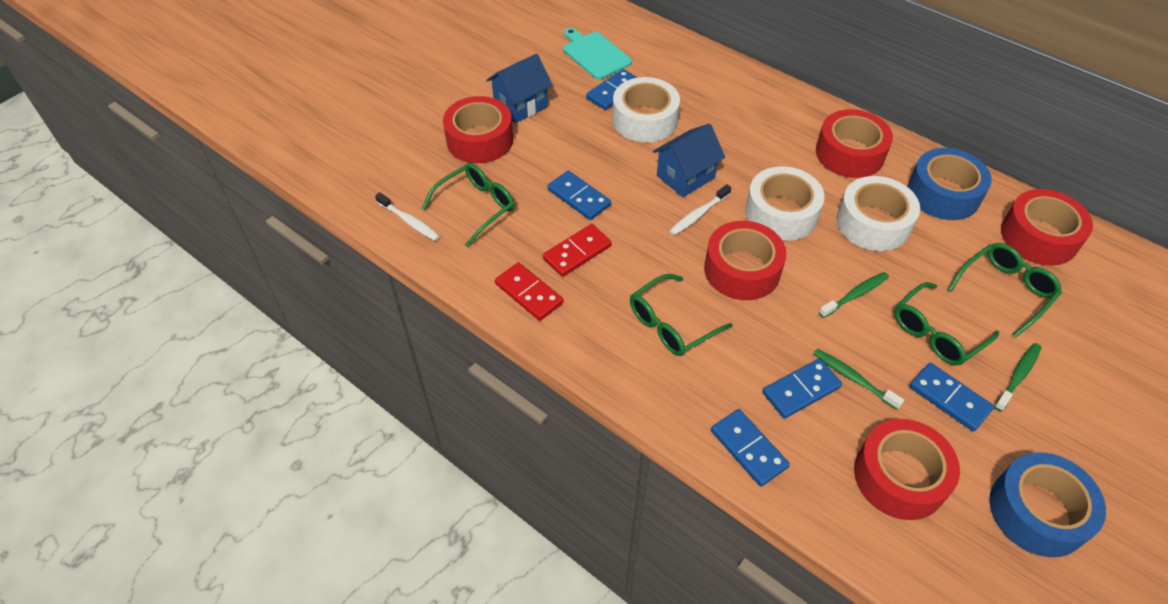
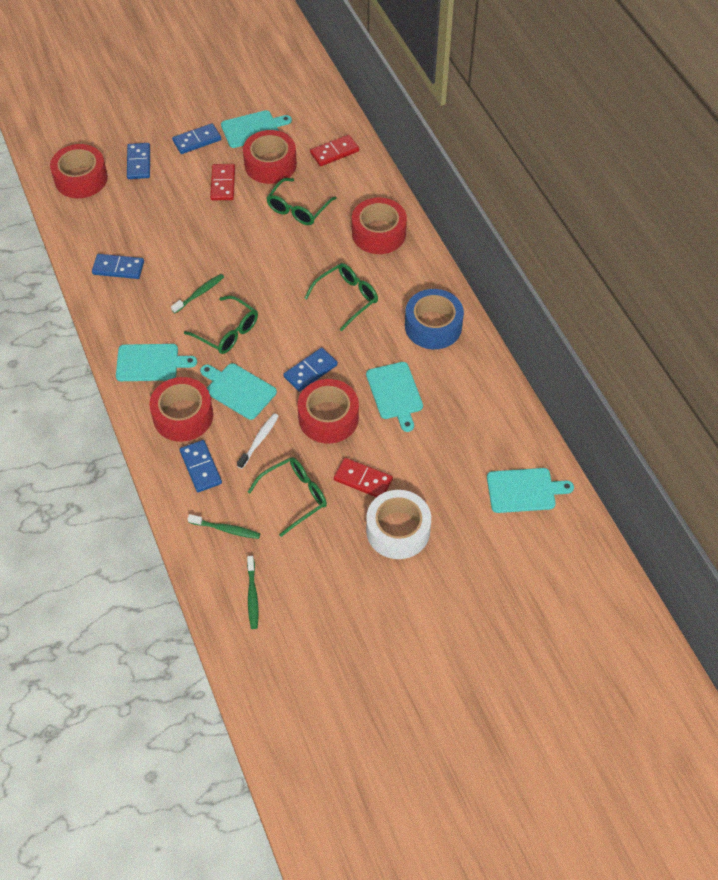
blue house: [486,53,553,123] [653,123,725,197] = 2 -> none = 0
blue tape: [908,148,992,220] [989,452,1106,557] = 2 -> [405,289,464,349] = 1
red domino: [495,262,563,321] [543,224,612,277] = 2 -> [210,164,235,200] [310,135,359,166] [334,458,393,497] = 3
turquoise cutting board: [563,28,632,80] = 1 -> [116,344,197,381] [200,363,277,420] [221,110,292,148] [366,362,423,432] [487,468,574,513] = 5
white tape: [612,77,680,143] [745,166,825,241] [837,176,920,251] = 3 -> [366,490,431,559] = 1
white toothbrush: [375,192,440,241] [669,184,731,235] = 2 -> [237,413,279,469] = 1

